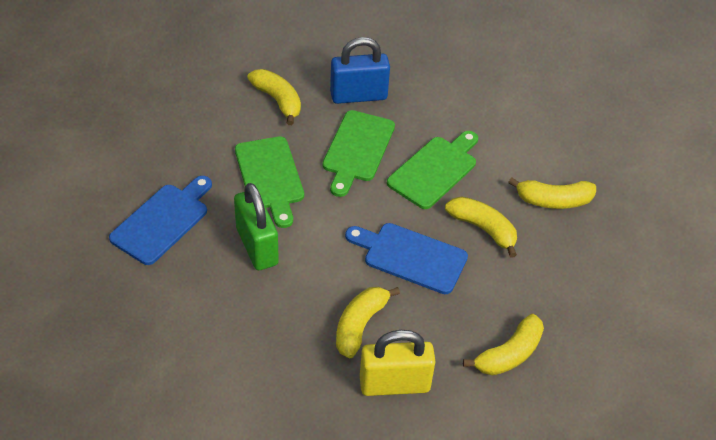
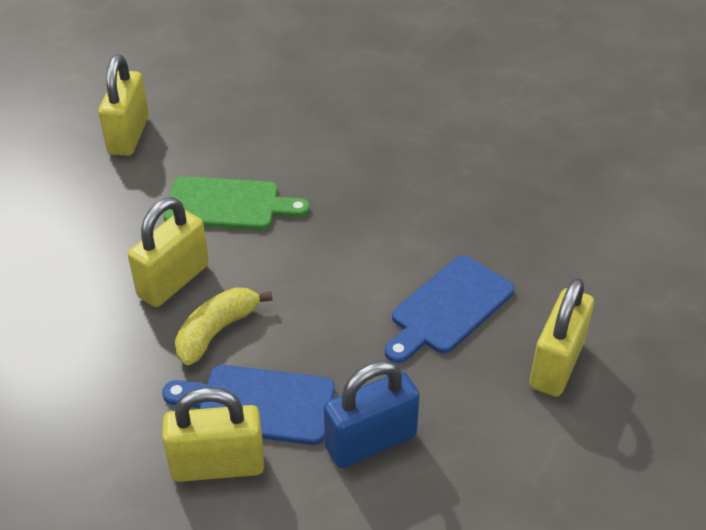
green cutting board: [235,136,304,228] [323,110,395,197] [387,131,478,209] = 3 -> [163,176,310,230] = 1
green padlock: [234,183,279,270] = 1 -> none = 0
yellow banana: [247,69,301,125] [336,287,400,358] [445,196,517,258] [463,314,544,375] [508,178,596,209] = 5 -> [175,287,273,365] = 1
yellow padlock: [360,330,436,396] = 1 -> [98,55,149,156] [128,197,209,307] [162,387,264,482] [530,278,594,397] = 4

